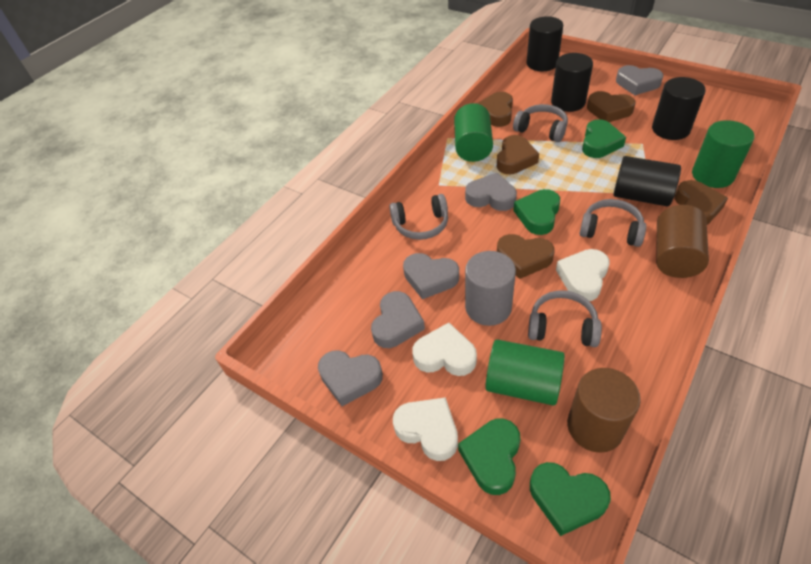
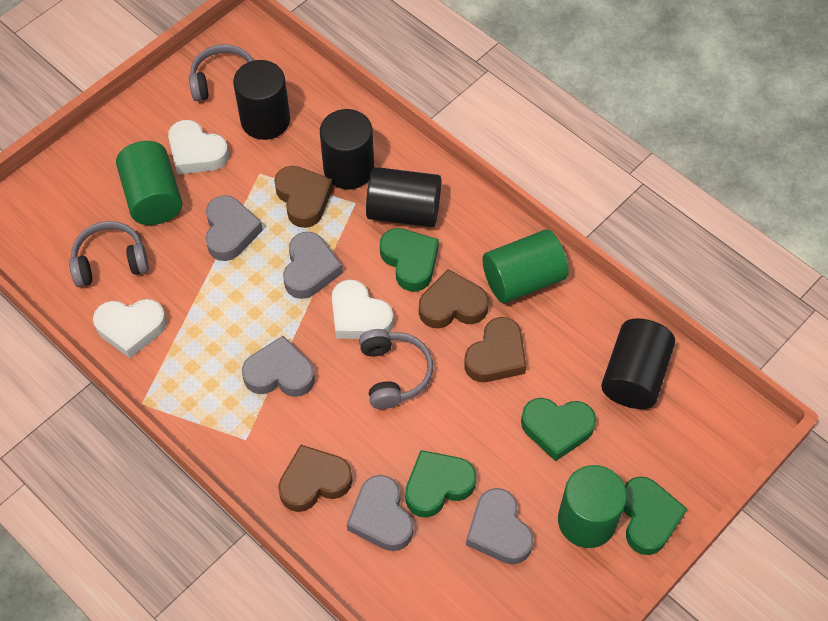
brown cylinder: [567,368,641,453] [656,205,709,278] = 2 -> none = 0
brown heart: [477,92,513,127] [497,135,539,174] [497,234,555,279] [587,91,636,122] [675,180,728,225] = 5 -> [274,166,333,228] [278,445,353,512] [419,269,489,328] [464,317,526,382] = 4
grey cylinder: [465,251,516,326] = 1 -> none = 0
grey headphones: [389,194,448,240] [513,104,568,142] [528,291,602,347] [580,199,646,247] = 4 -> [69,221,149,287] [189,44,253,101] [359,329,433,409] = 3

